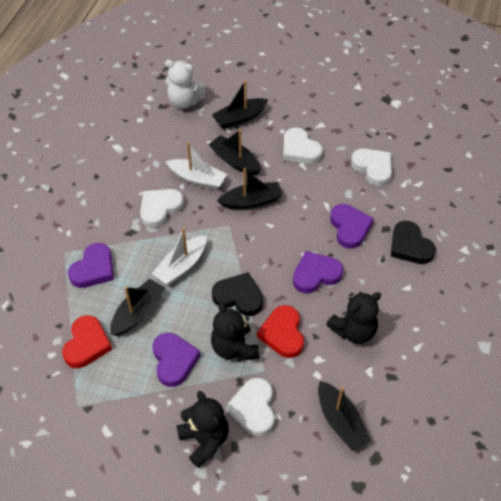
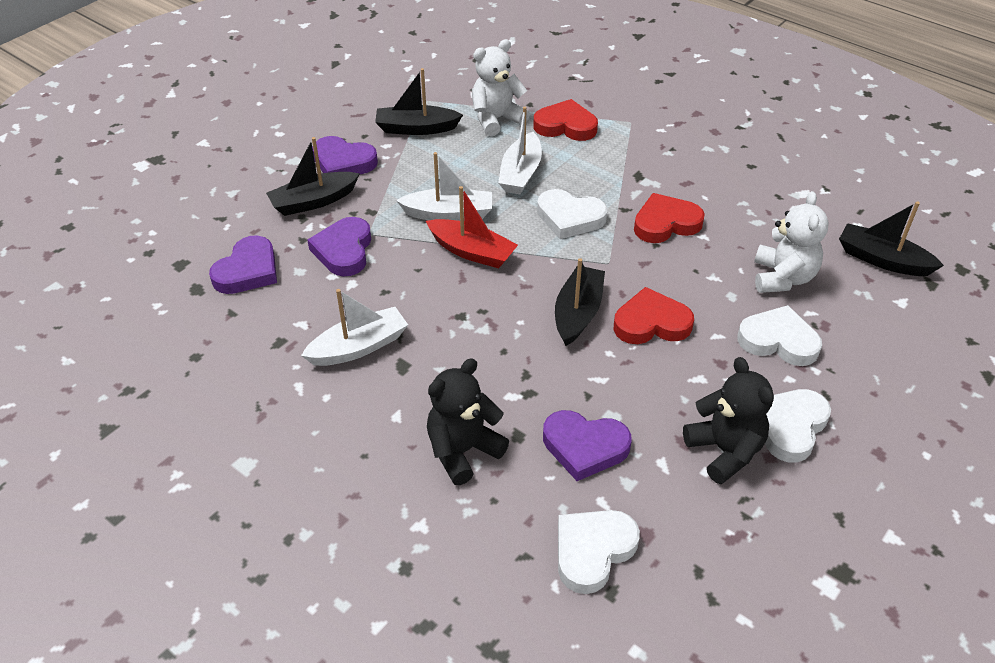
black boat: [110,279,165,336] [209,129,261,175] [212,80,268,129] [217,168,283,209] [318,381,371,451] = 5 -> [266,137,360,216] [375,68,463,135] [555,258,605,346] [839,201,944,276] = 4
black heart: [212,272,263,316] [391,221,436,264] = 2 -> none = 0
black teddy bear: [176,391,229,468] [211,302,259,361] [326,292,381,344] = 3 -> [427,358,509,485] [683,357,774,484] = 2
red boat: none = 0 -> [426,186,518,268] = 1
red heart: [62,315,112,368] [257,305,304,358] = 2 -> [533,99,598,141] [614,287,694,344] [634,193,705,243] = 3
white boat: [152,228,207,285] [166,142,227,190] = 2 -> [301,289,408,366] [396,152,492,221] [498,107,542,194] = 3
white teddy bear: [165,60,206,109] = 1 -> [472,39,530,136] [754,191,829,293] = 2

